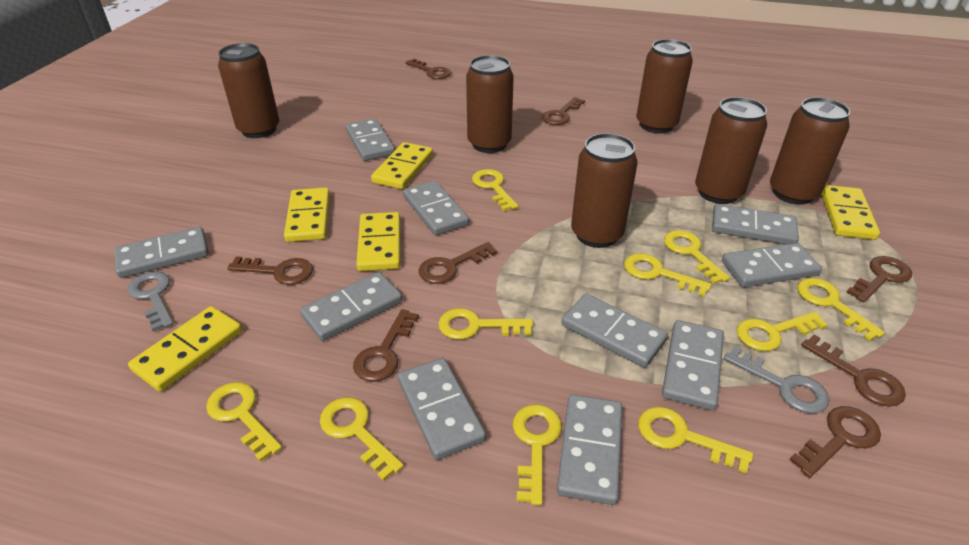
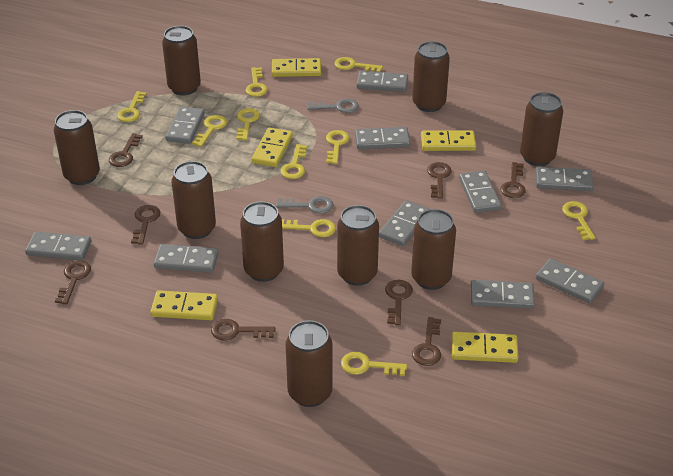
brown can: [218,43,279,138] [466,55,514,153] [571,133,638,248] [636,39,693,133] [695,97,767,204] [770,97,850,205] = 6 -> [54,110,100,185] [162,26,201,95] [172,161,216,239] [240,201,284,282] [285,320,333,407] [337,205,379,286] [411,209,456,290] [412,41,450,112] [520,92,563,166] = 9

